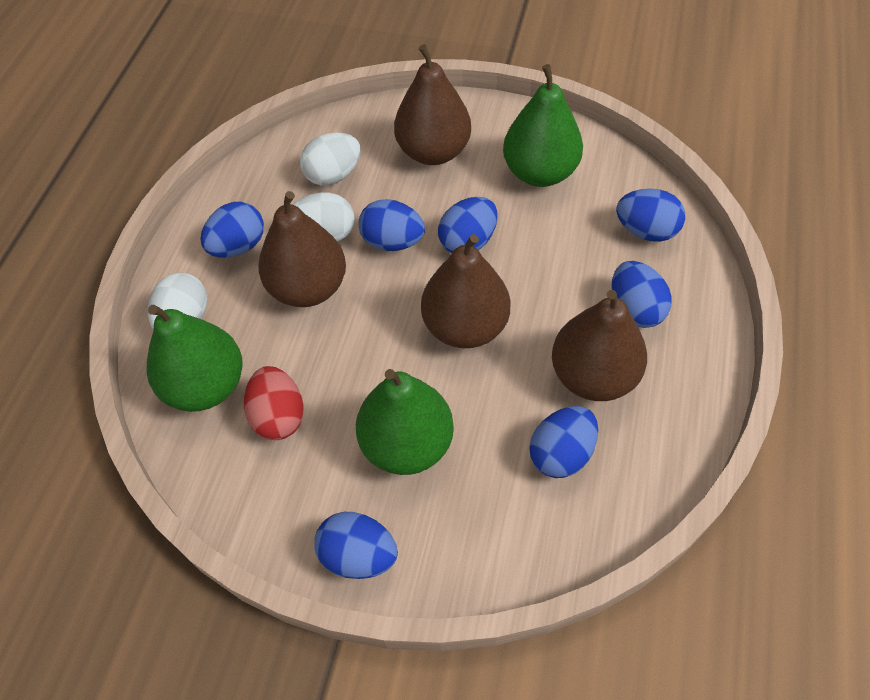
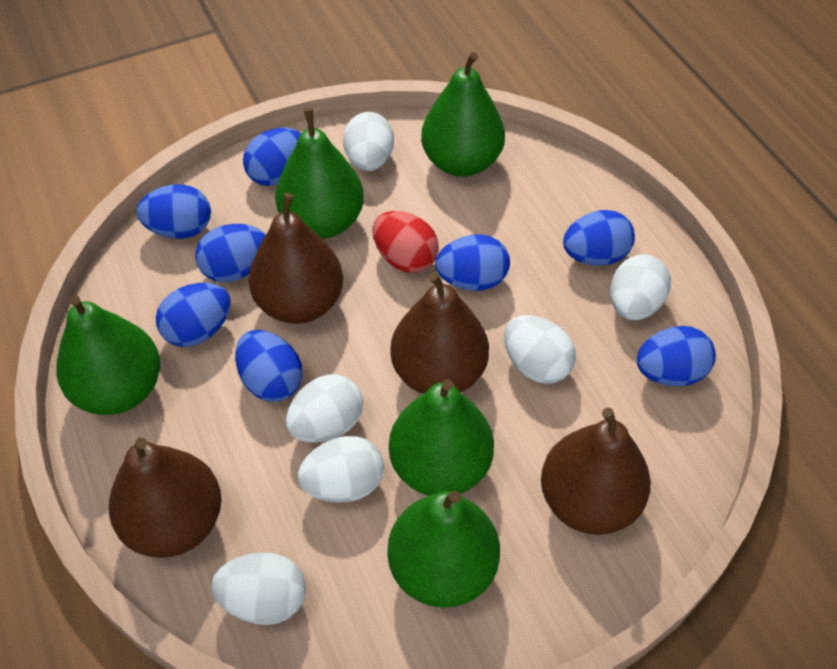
blue egg: [201,202,264,258] [315,512,398,579] [358,199,425,251] [438,197,497,253] [529,406,598,478] [611,261,671,328] [616,188,686,242] = 7 -> [136,184,211,239] [156,283,231,347] [195,224,266,282] [235,330,303,402] [243,128,301,186] [435,234,510,291] [563,210,635,266] [636,326,716,386] = 8
green pear: [147,305,243,412] [356,369,454,475] [503,64,583,187] = 3 -> [56,295,160,415] [275,108,364,239] [387,491,500,608] [389,379,494,496] [421,52,505,177] = 5
white egg: [148,273,207,330] [293,192,355,242] [300,133,360,186] = 3 -> [211,552,306,625] [286,374,363,442] [298,436,384,503] [343,112,394,171] [504,315,576,384] [610,254,671,320] = 6

